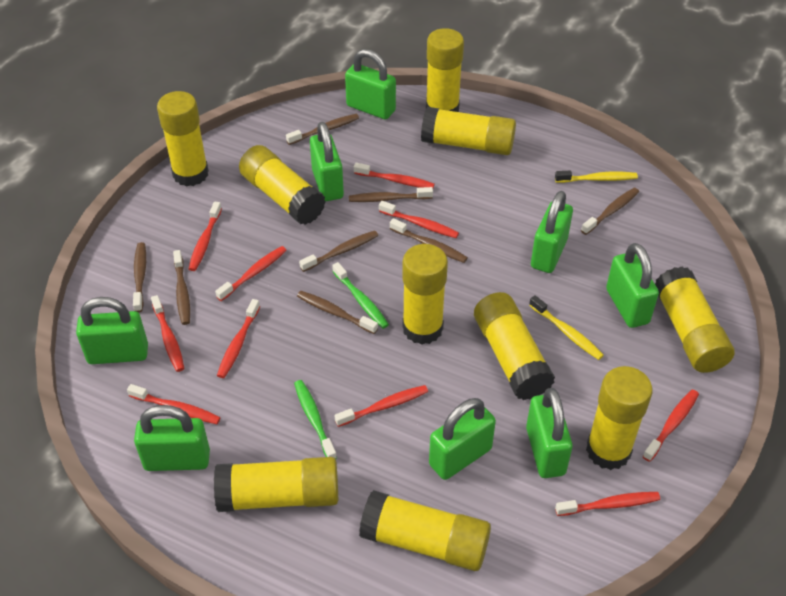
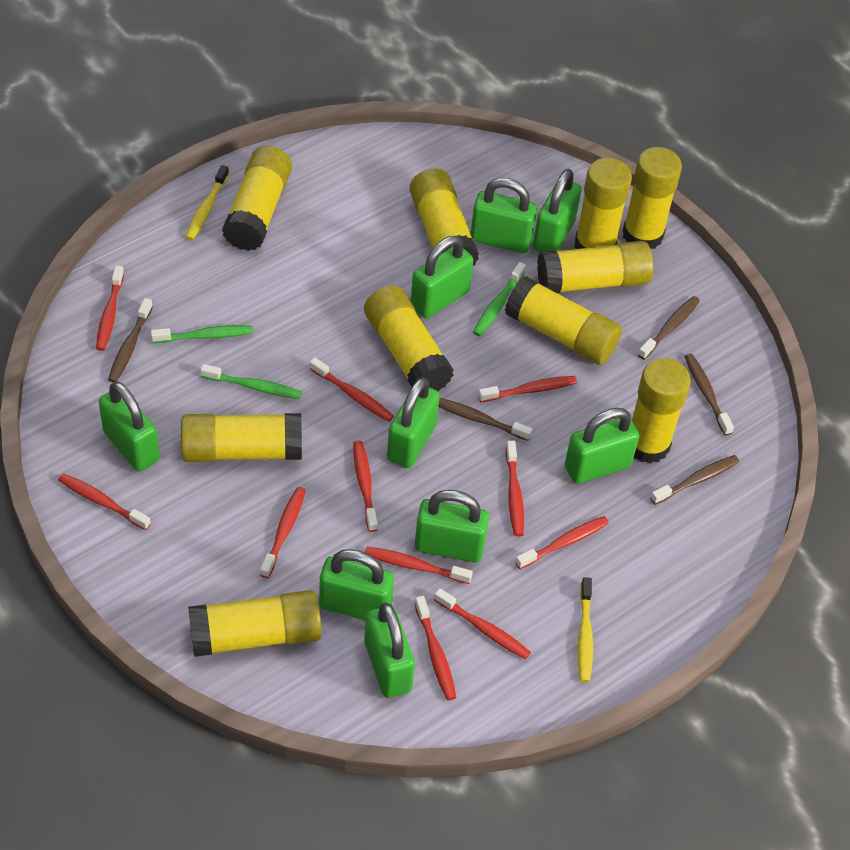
brown toothbrush: [133,242,146,312] [173,250,190,325] [286,114,359,145] [297,291,378,334] [299,230,378,272] [349,187,433,202] [390,218,468,263] [581,188,639,235] = 8 -> [108,298,153,383] [438,398,533,441] [638,296,700,360] [650,455,739,505] [685,353,734,436] = 5
green padlock: [76,297,148,364] [134,405,210,471] [310,122,344,201] [345,49,396,119] [429,398,496,480] [526,388,573,478] [531,191,573,273] [606,243,659,328] = 8 -> [99,381,160,472] [319,549,394,620] [364,602,415,698] [387,377,440,468] [411,236,473,319] [415,490,489,562] [471,178,537,253] [533,169,582,252] [565,408,639,484] = 9
green toothbrush: [294,380,337,459] [332,262,389,329] = 2 -> [151,325,253,343] [200,364,302,399] [473,262,526,336] = 3
red toothbrush: [127,384,221,424] [151,295,184,372] [188,201,222,271] [215,246,287,301] [217,299,260,378] [334,385,428,427] [354,163,435,188] [379,201,459,238] [555,492,660,516] [643,390,699,462] = 10 -> [58,473,151,530] [96,265,124,351] [260,487,306,578] [309,357,394,422] [353,441,378,532] [365,547,473,584] [414,596,456,701] [434,588,531,659] [478,376,577,402] [505,441,524,536] [515,516,609,569] = 11

